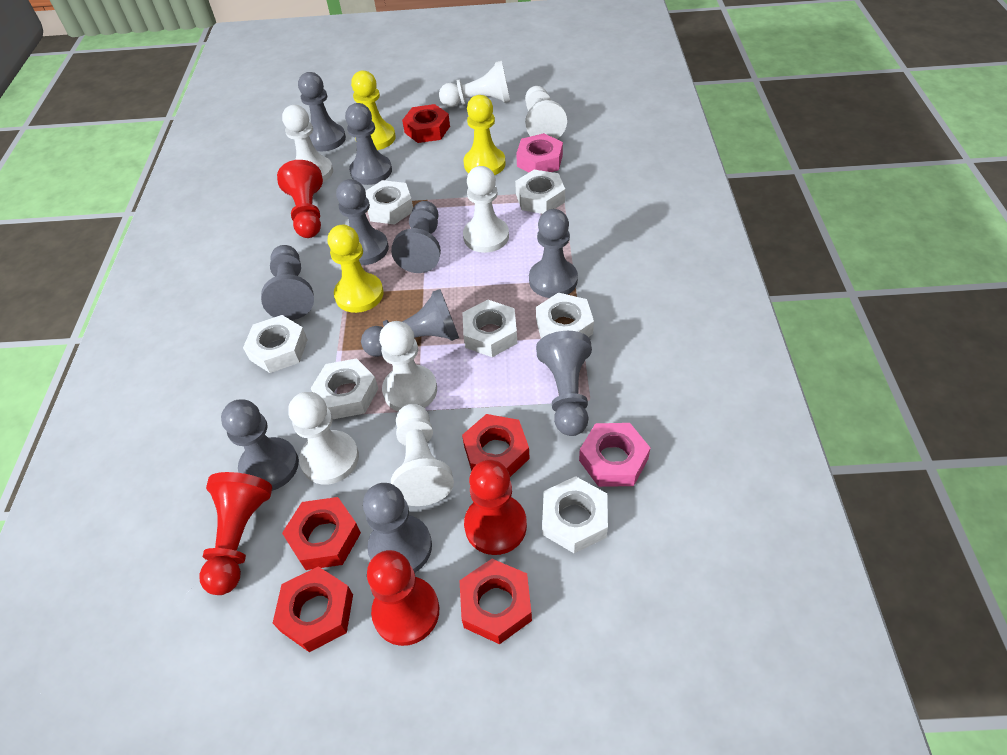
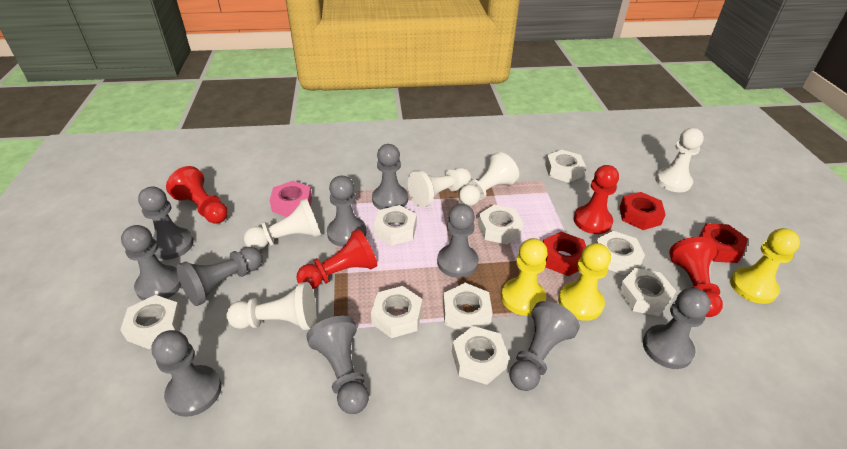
pink nut: [516,133,563,173] [579,423,650,487] = 2 -> [270,181,312,217] = 1
red nut: [273,566,353,652] [282,497,361,570] [402,104,450,143] [459,559,532,644] [462,414,530,477] = 5 -> [543,232,586,276] [620,192,666,230] [699,223,748,263] = 3
white nut: [243,315,308,373] [311,358,378,419] [365,180,413,225] [462,300,517,357] [515,170,565,214] [536,292,594,338] [542,476,608,553] = 7 -> [120,295,182,349] [371,286,422,338] [374,205,417,246] [443,283,492,333] [452,326,509,385] [478,205,524,245] [545,150,586,183] [595,231,645,275] [618,268,676,316] = 9
white pawn: [282,105,333,182] [288,392,359,485] [379,321,437,411] [391,403,454,506] [439,61,510,107] [463,166,509,253] [525,86,567,139] = 7 -> [226,282,316,330] [244,198,321,250] [408,168,471,208] [459,152,519,206] [655,128,704,192] = 5

